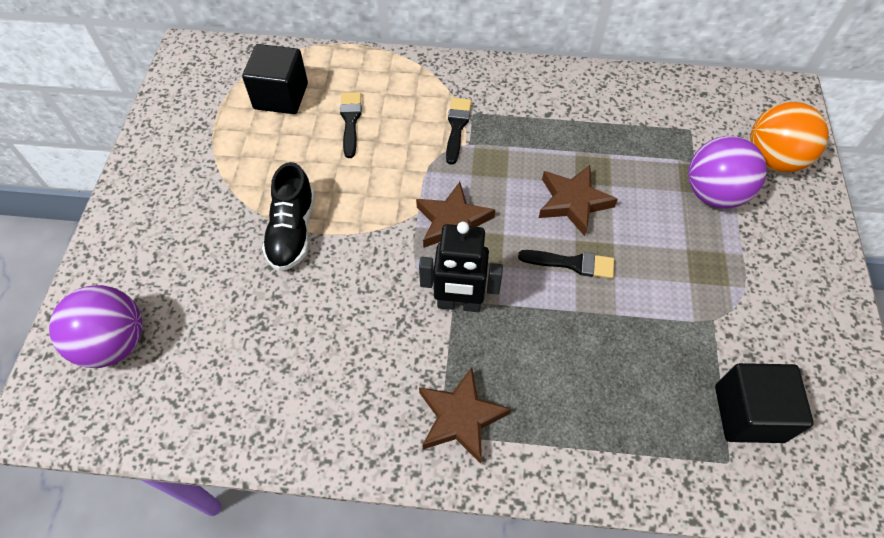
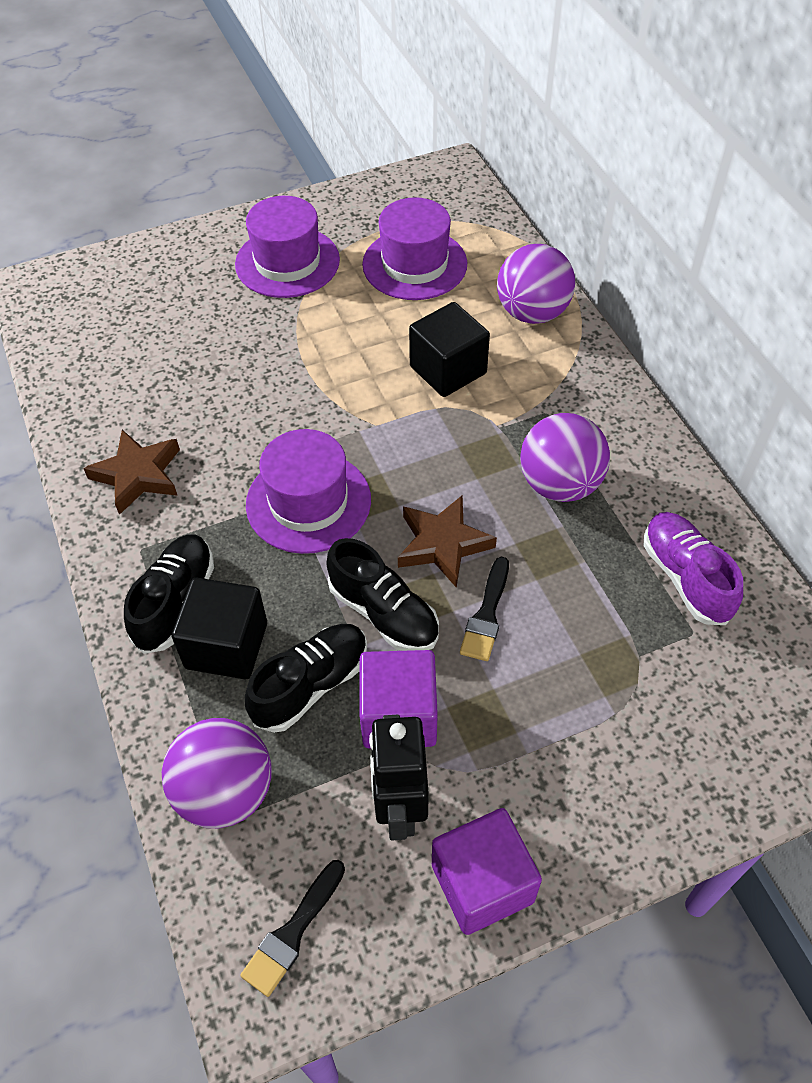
black brush: [340,92,362,158] [446,98,472,165] [518,250,614,279] = 3 -> [240,860,345,997] [460,557,509,661] = 2
black shoe: [262,162,315,271] = 1 -> [124,534,214,654] [245,624,367,733] [326,538,439,651] = 3
brown star: [416,182,495,248] [419,367,511,464] [539,165,618,236] = 3 -> [83,430,180,515] [398,495,497,588] = 2
orange ball: [750,102,829,173] = 1 -> none = 0
purple ball: [49,285,142,368] [688,136,767,209] = 2 -> [162,718,271,828] [497,244,575,324] [520,413,610,502] = 3
purple cube: none = 0 -> [360,650,438,748] [432,808,542,935] = 2
purple hat: none = 0 -> [235,196,340,298] [246,429,371,554] [362,197,467,300] = 3
purple shoe: none = 0 -> [643,512,743,625] = 1

